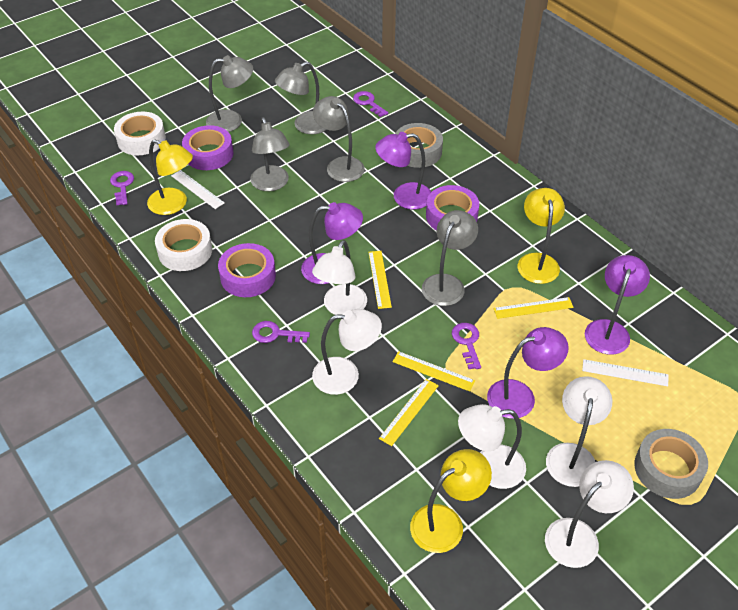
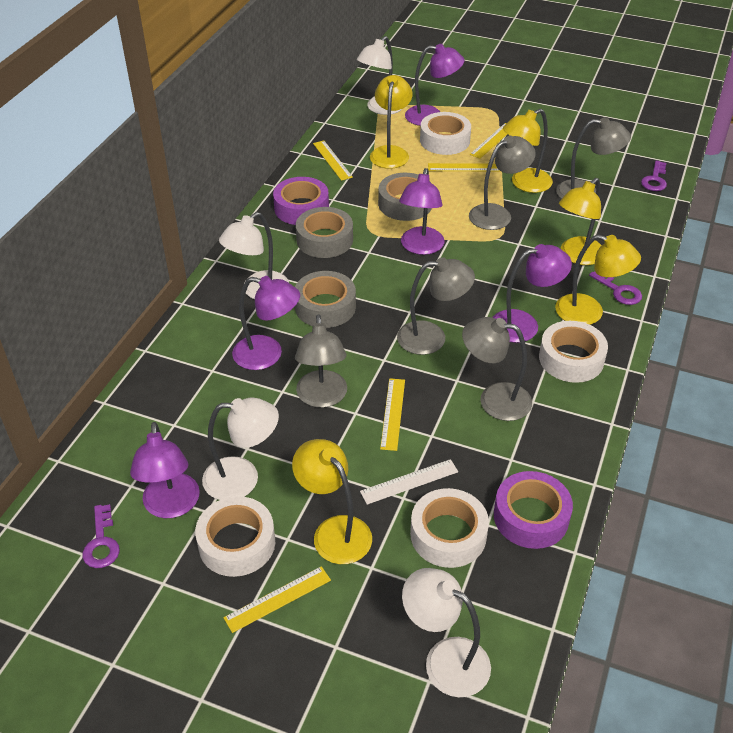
grey tape: [395,123,443,168] [635,429,708,499] = 2 -> [295,271,356,328] [296,207,353,258] [378,173,432,221] = 3
purple key: [110,171,134,205] [252,321,310,343] [353,91,388,117] [452,323,481,369] = 4 -> [82,504,120,568] [589,272,642,305] [641,161,667,191] = 3
purple lamp: [301,202,363,284] [375,132,431,209] [487,327,569,419] [585,255,650,355] = 4 -> [130,422,200,518] [232,276,300,370] [399,168,444,255] [405,44,465,126] [492,244,572,343] = 5
purple tape: [182,125,233,170] [218,243,276,297] [426,185,479,231] = 3 -> [273,177,329,225] [494,471,573,549] = 2
white lamp: [312,240,367,315] [312,309,382,395] [458,404,526,489] [545,460,634,568] [546,376,612,487] = 5 -> [202,397,279,500] [219,212,289,300] [357,36,402,115] [402,568,491,697] = 4
white ruler: [171,170,224,209] [582,359,668,386] = 2 -> [360,459,458,505] = 1
white tape: [114,112,166,155] [155,219,212,271] = 2 -> [195,496,275,577] [410,488,489,568] [420,112,471,155] [539,321,608,383] = 4
yellow lamp: [147,139,193,215] [410,449,492,553] [518,188,565,284] = 3 -> [292,439,372,564] [370,75,412,169] [503,109,553,193] [555,234,641,325] [559,178,602,265] = 5
yellow ruler: [368,251,392,309] [379,379,439,446] [393,351,475,392] [493,297,574,319] = 4 -> [224,566,331,633] [313,141,353,181] [380,378,405,451] [428,163,501,172] [470,123,507,159] = 5

